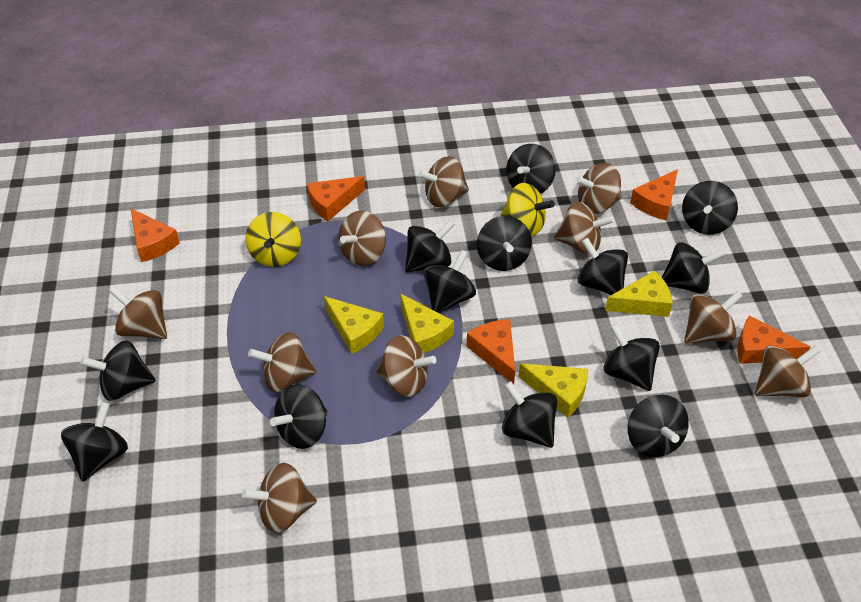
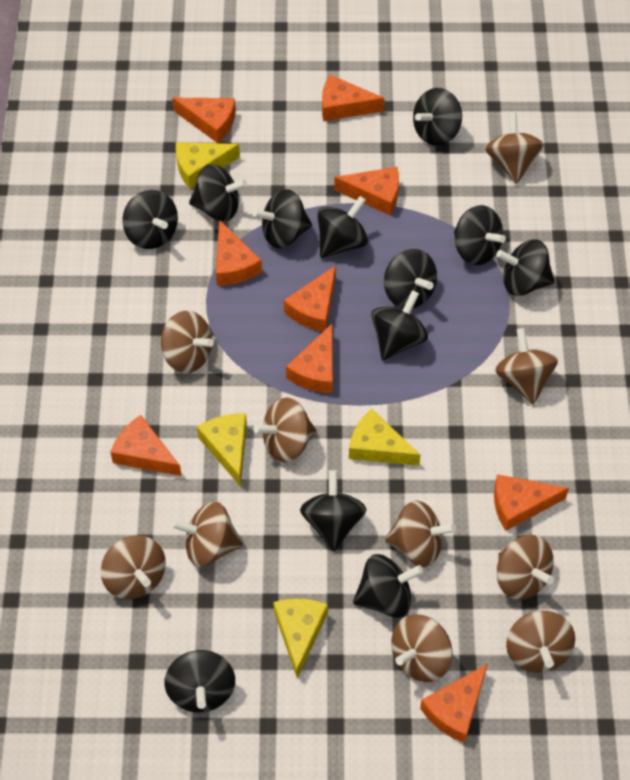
black spinning top: [61,402,128,481] [80,340,156,401] [270,384,327,449] [405,220,455,273] [424,250,476,313] [477,216,532,271] [502,381,557,448] [506,144,556,194] [578,238,628,295] [603,323,660,391] [628,395,689,457] [662,242,725,294] [682,181,738,235] = 13 -> [122,190,178,249] [165,650,235,712] [189,164,247,221] [252,189,312,249] [300,470,367,552] [317,196,368,258] [353,554,423,618] [371,290,428,361] [384,249,437,308] [413,88,462,146] [454,205,506,265] [496,239,555,296] = 12
orange cheese: [131,208,180,262] [307,176,365,221] [466,319,515,384] [630,169,678,221] [737,315,811,364] = 5 -> [110,415,182,476] [172,98,236,143] [216,220,262,286] [284,265,336,332] [286,324,333,393] [322,75,384,121] [334,167,399,215] [420,664,488,743] [494,474,569,531] = 9
yellow spinning top: [245,212,301,267] [500,183,555,236] = 2 -> none = 0

